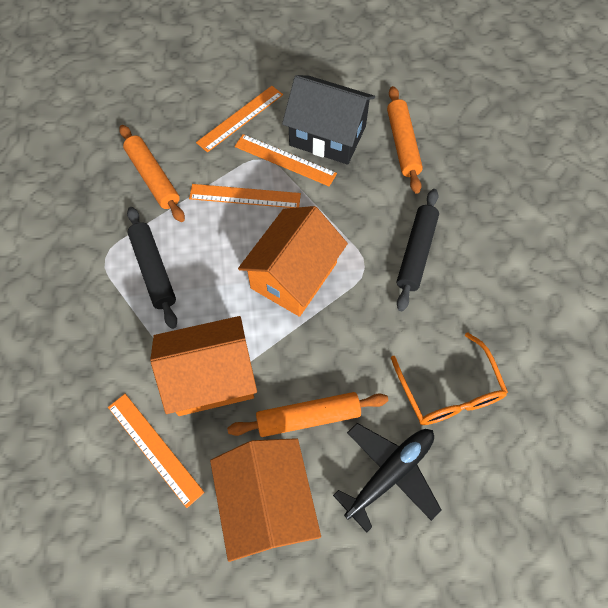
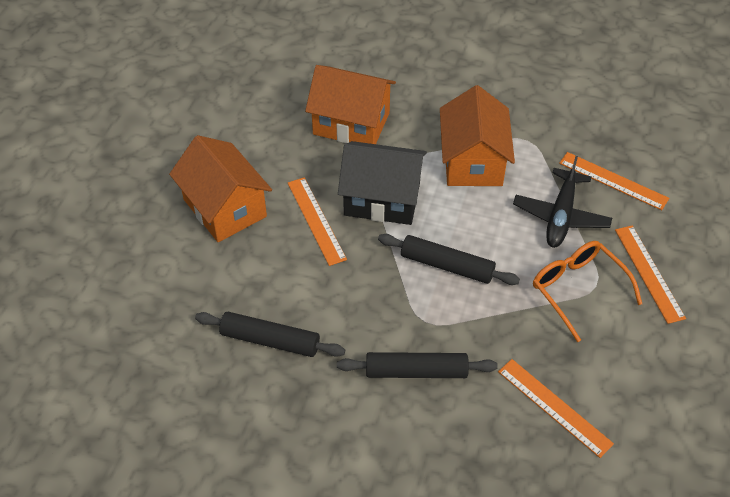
black rolling pin: [127,207,177,329] [397,189,439,311] = 2 -> [195,312,345,357] [337,352,498,378] [378,234,520,285] = 3
orange rolling pin: [119,125,185,222] [227,392,388,437] [387,86,423,194] = 3 -> none = 0

